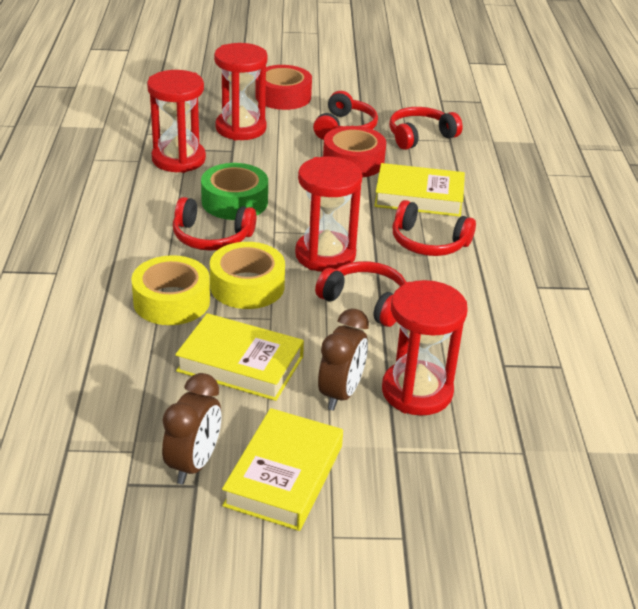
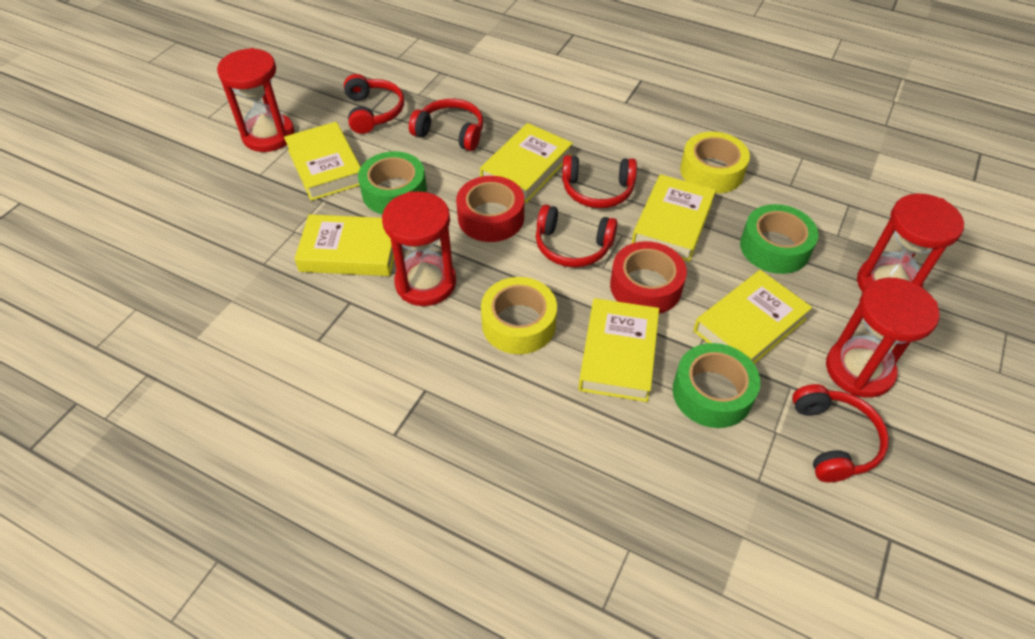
brown clock: [162,373,221,484] [318,309,369,411] = 2 -> none = 0
green tape: [201,163,268,220] = 1 -> [358,151,427,214] [673,343,760,428] [740,204,818,274] = 3
yellow book: [175,313,304,401] [222,408,343,531] [374,163,465,217] = 3 -> [284,122,361,201] [295,214,394,276] [480,123,573,203] [578,298,659,402] [632,174,716,262] [693,270,812,364] = 6

